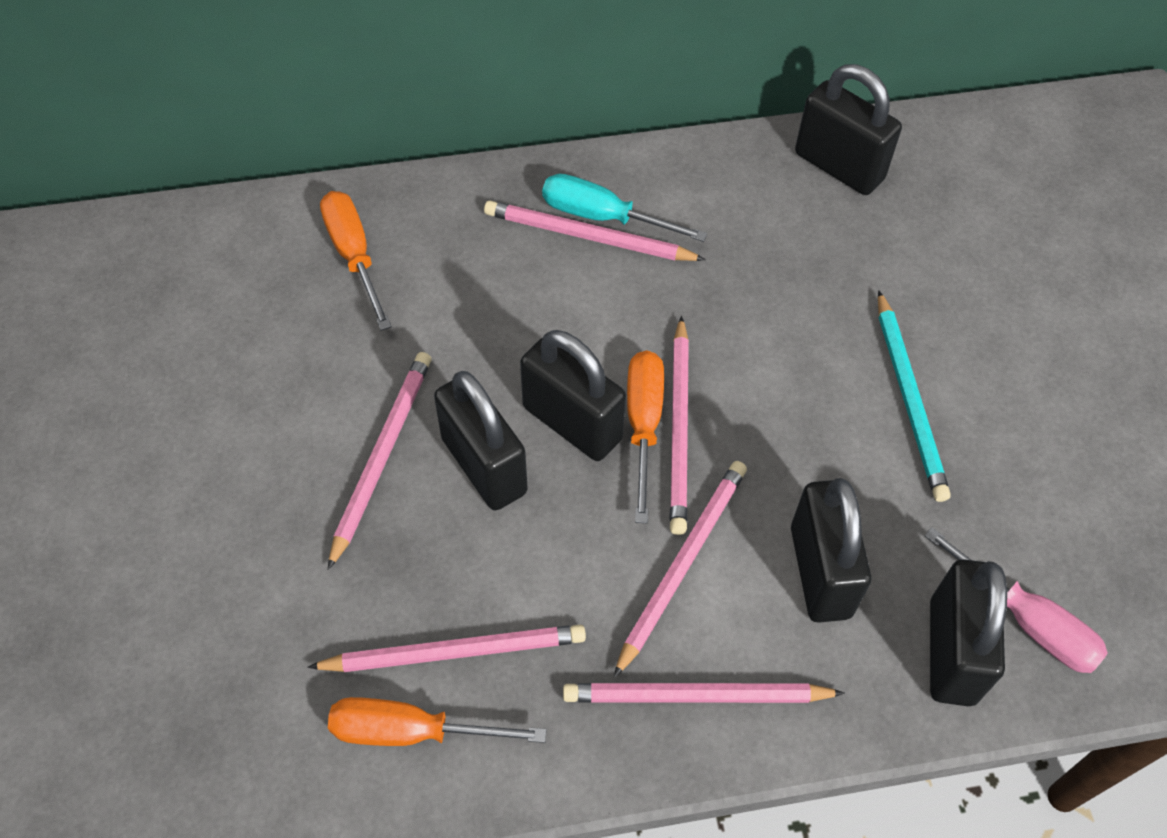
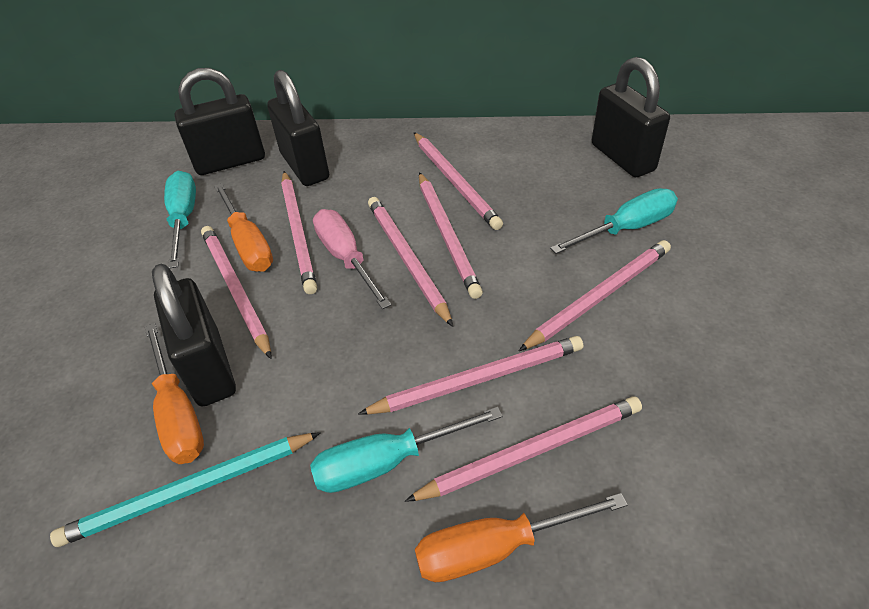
black padlock: [434,371,527,510] [520,330,626,461] [791,478,872,623] [795,64,902,195] [930,559,1007,706] = 5 -> [152,264,236,407] [174,68,265,175] [267,70,329,186] [592,57,670,177] = 4
pink pencil: [307,624,586,672] [328,352,431,570] [484,201,706,261] [563,683,845,703] [614,461,747,678] [670,316,689,535] = 6 -> [201,226,271,359] [281,171,317,294] [358,336,583,415] [368,197,453,327] [405,396,642,502] [414,132,503,230] [419,172,483,299] [519,240,671,351] = 8
turquoise screwdriver: [542,174,707,242] = 1 -> [164,171,196,269] [310,407,503,493] [550,188,678,254] = 3

